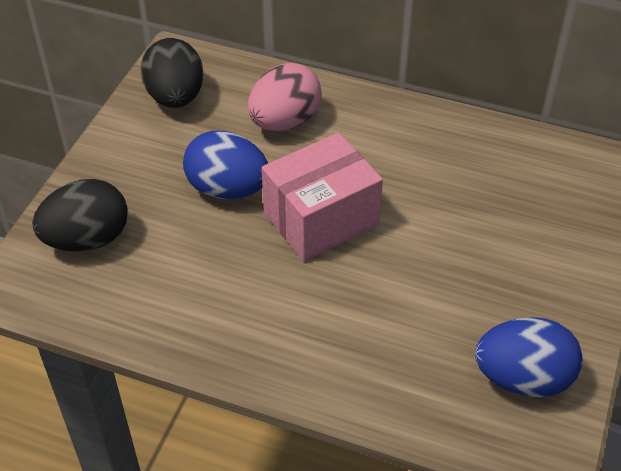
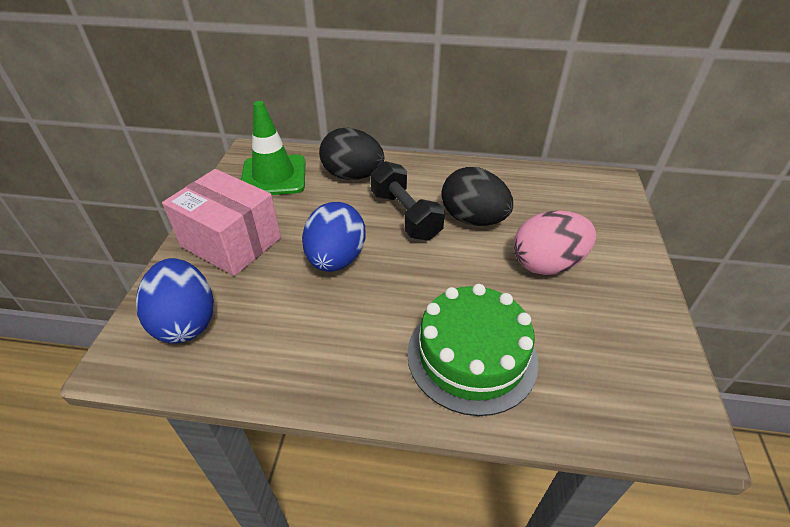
black dumbbell: none = 0 -> [370,161,445,241] = 1
green cake: none = 0 -> [407,284,539,416] = 1
green traffic cone: none = 0 -> [241,101,305,195] = 1

